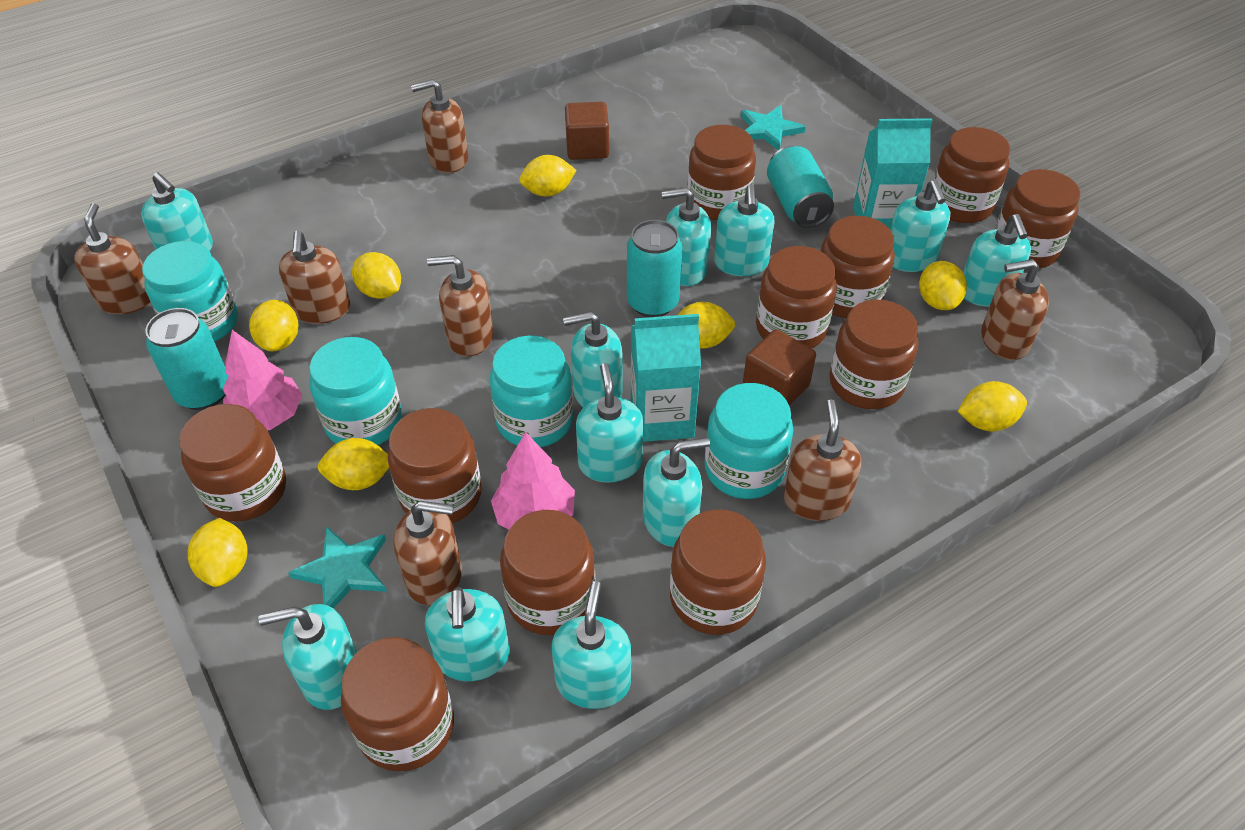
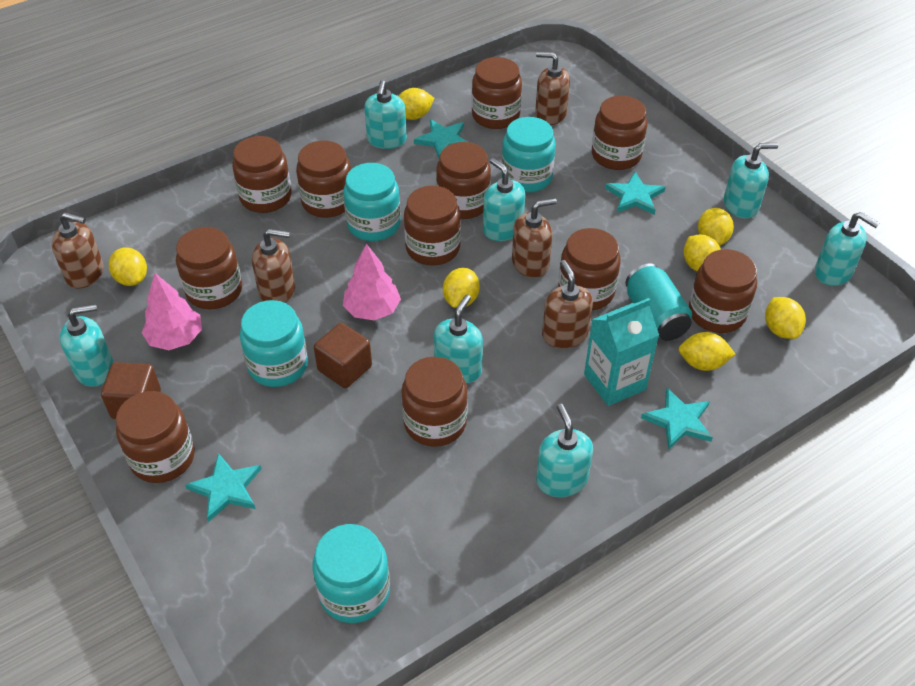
brown soap dispenser: [74,203,150,314] [279,231,350,324] [394,501,462,605] [411,79,468,173] [427,255,494,356] [784,399,861,521] [981,259,1049,360] = 7 -> [52,212,104,289] [252,229,295,303] [512,198,557,278] [535,51,570,125] [542,260,593,349] = 5
turquoise can: [145,308,229,410] [627,220,683,317] [767,146,834,228] = 3 -> [625,263,692,341] = 1
turquoise carton: [631,314,701,442] [853,118,933,229] = 2 -> [584,298,659,406] = 1
turquoise soap dispenser: [141,172,213,252] [258,604,357,710] [425,587,510,681] [552,581,631,709] [563,311,622,408] [576,363,643,483] [643,437,710,547] [661,187,711,286] [714,184,775,276] [890,180,950,272] [963,214,1031,307] = 11 -> [60,304,114,387] [364,80,407,149] [434,294,483,384] [483,158,525,241] [536,404,593,497] [724,143,779,219] [815,212,879,286] = 7
turquoise star: [288,526,387,609] [741,105,806,150] = 2 -> [185,453,261,522] [414,119,467,158] [605,172,665,215] [641,388,713,450] = 4
yellow lemon: [188,518,248,587] [249,300,299,351] [318,438,389,490] [352,252,401,299] [519,155,576,197] [678,302,735,349] [919,261,967,310] [958,381,1027,432] = 8 -> [109,247,147,286] [399,88,434,120] [443,268,480,308] [679,332,735,371] [684,234,721,271] [698,208,734,246] [765,297,806,339] = 7

